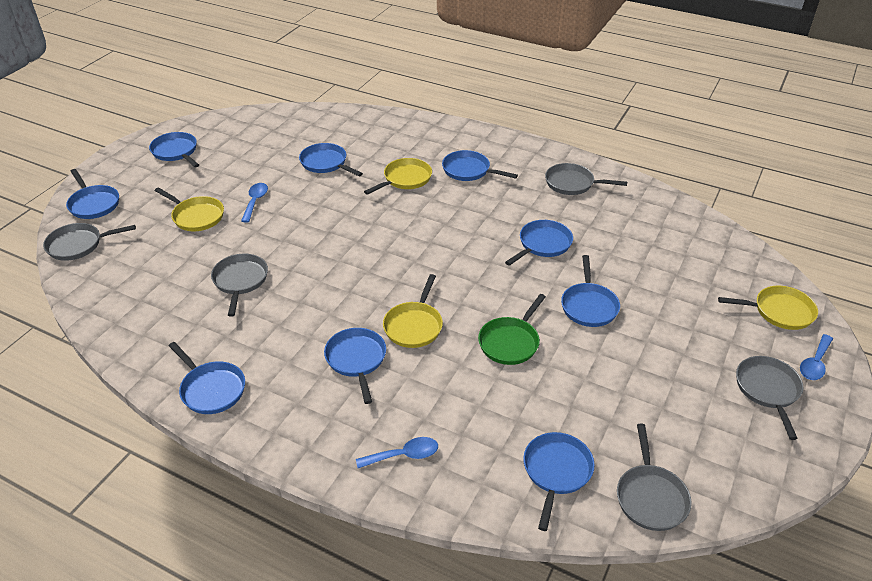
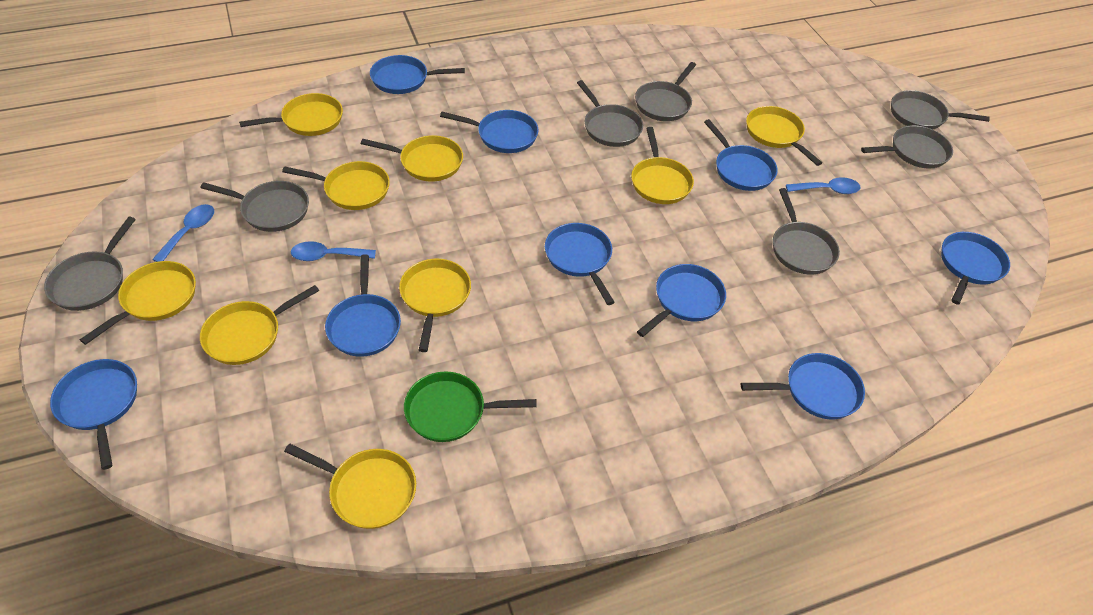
grey pan: [43,223,136,261] [211,254,268,317] [545,163,627,195] [617,424,692,531] [736,356,803,440] = 5 -> [44,217,136,311] [200,181,309,232] [577,80,643,147] [635,62,696,121] [773,188,840,275] [861,125,953,169] [891,90,990,129] = 7
yellow pan: [154,187,224,231] [364,158,432,195] [383,274,443,348] [718,286,818,330] = 4 -> [80,261,196,345] [200,285,319,365] [239,93,343,136] [282,161,390,210] [284,444,416,529] [361,135,463,182] [399,259,471,352] [631,127,694,204] [746,106,822,166] = 9

